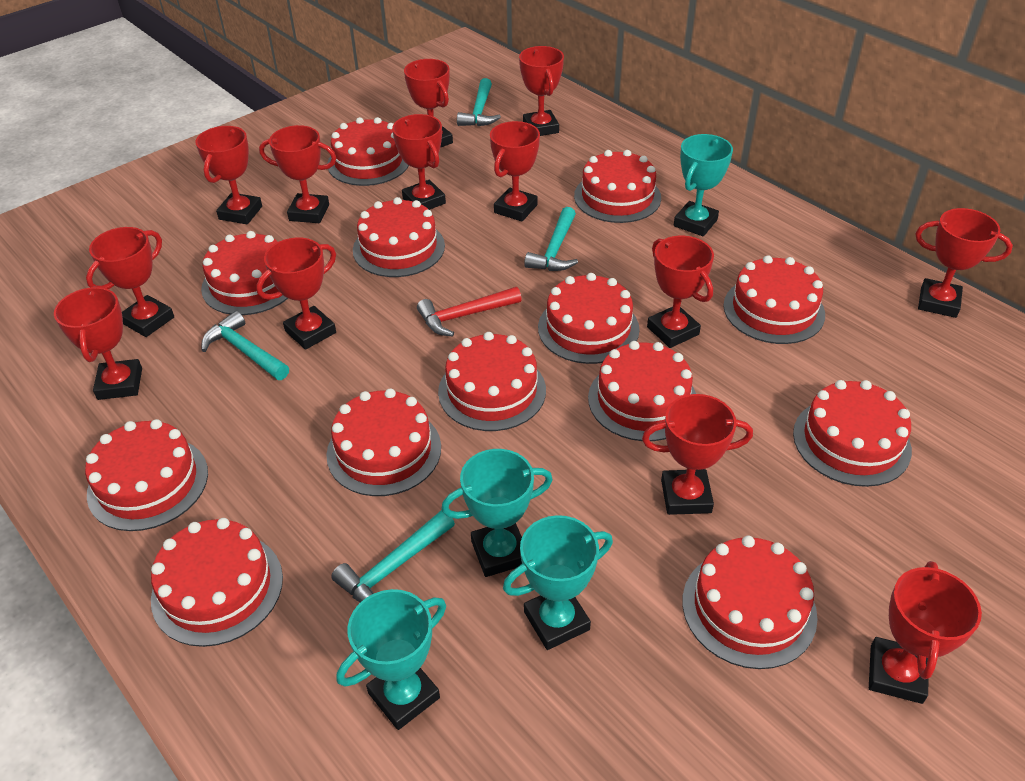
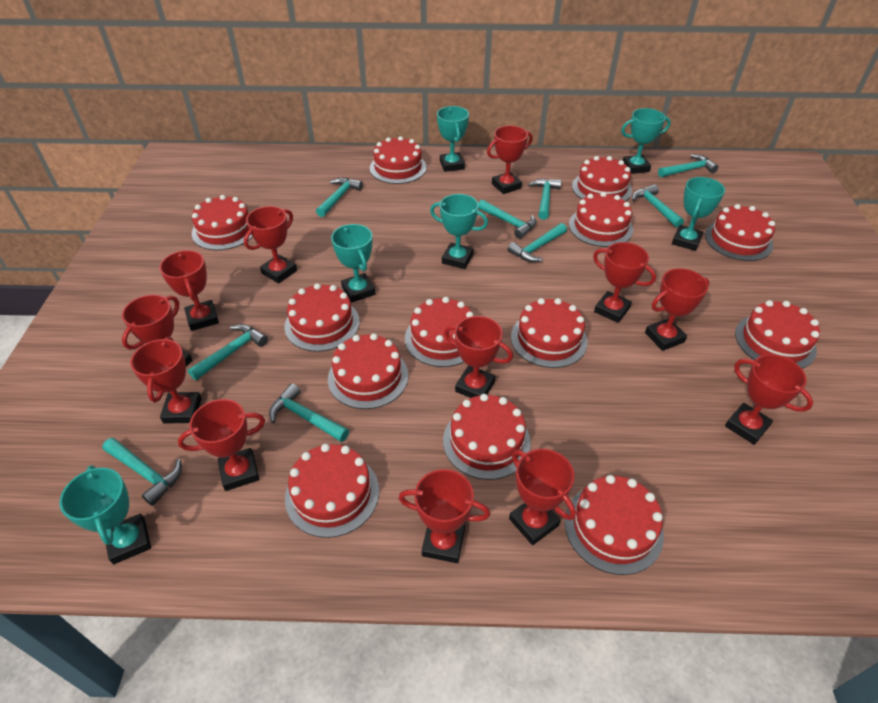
red hammer: [417,287,522,336] = 1 -> none = 0
red trophy: [54,286,142,400] [86,227,174,337] [195,126,262,224] [256,237,336,350] [259,125,336,223] [392,114,446,210] [404,59,453,148] [490,121,540,221] [519,46,564,136] [642,394,753,515] [647,236,714,348] [869,561,982,704] [915,208,1013,318] = 13 -> [122,295,193,366] [130,337,202,424] [159,250,219,331] [178,399,265,491] [244,206,297,284] [398,469,490,563] [444,316,513,398] [487,125,533,194] [509,449,576,545] [593,242,656,323] [645,268,710,351] [725,354,813,445] = 12
turquoise hammer: [201,311,289,380] [331,510,455,602] [457,78,501,126] [524,207,578,271] = 4 -> [102,438,182,506] [188,324,268,380] [269,383,349,442] [316,178,363,217] [478,200,536,239] [507,223,567,262] [528,178,562,220] [632,184,684,228] [658,154,718,177] = 9
turquoise trophy: [337,589,446,730] [441,449,553,577] [503,515,613,650] [674,134,733,236] = 4 -> [60,465,151,564] [331,224,375,303] [430,194,488,269] [437,106,469,172] [621,108,671,174] [672,177,725,251] = 6

